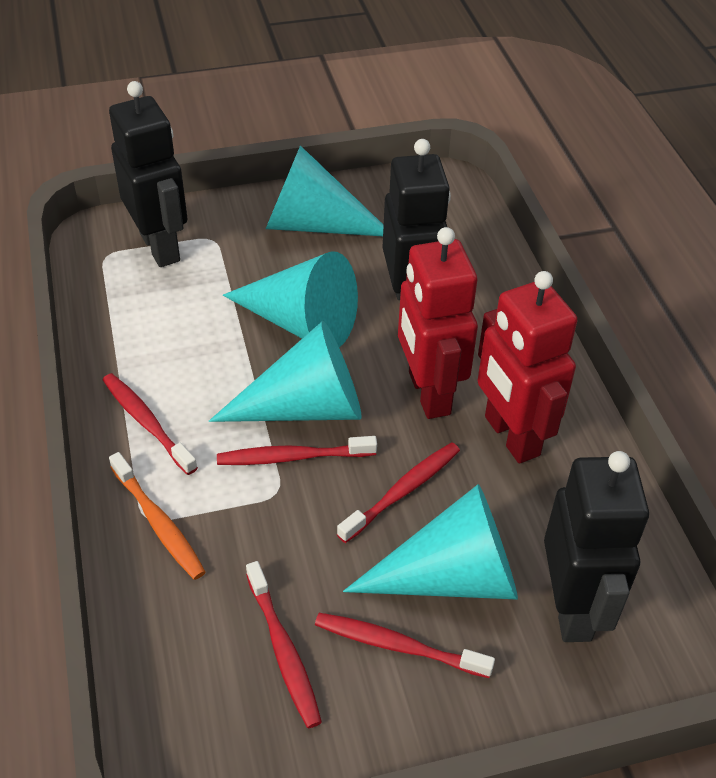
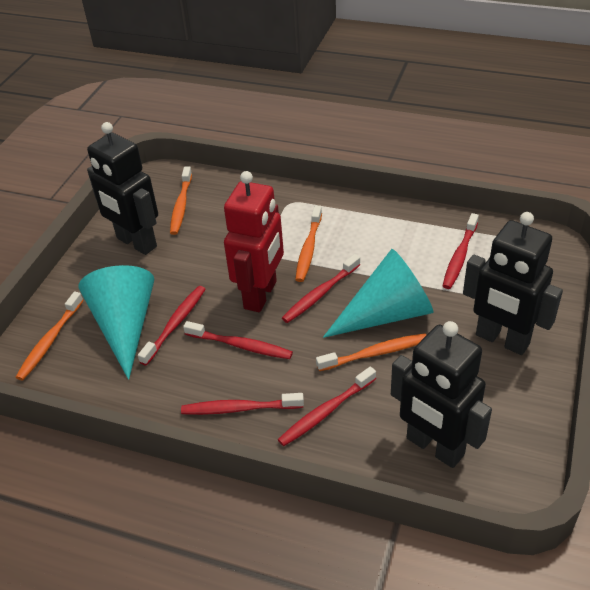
orange toothbrush: [109,452,206,580] = 1 -> [16,291,83,381] [170,166,192,235] [295,206,322,282] [316,333,426,371] = 4
red robot: [398,227,478,419] [477,271,577,464] = 2 -> [224,171,284,312] = 1
red toothbrush: [103,373,198,475] [217,436,377,465] [246,561,322,728] [315,613,495,678] [337,442,460,543] = 5 -> [138,286,205,366] [181,393,304,415] [183,321,293,359] [278,366,376,446] [282,254,360,323] [443,213,479,289] = 6
turquoise cone: [209,321,362,422] [223,251,358,348] [266,145,384,236] [343,484,518,600] = 4 -> [79,265,154,380] [323,249,433,338] = 2

